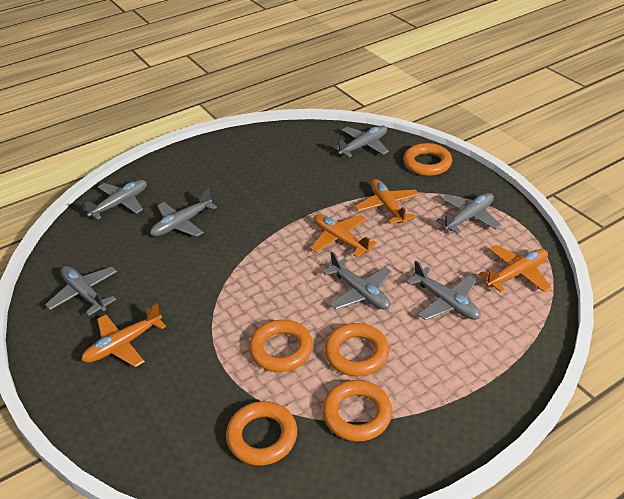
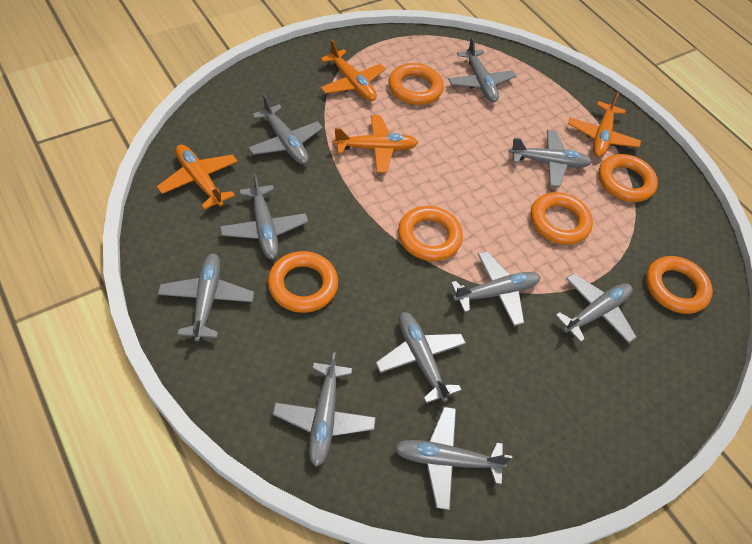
grey plane: [45,266,117,316] [82,180,147,220] [150,188,217,237] [322,252,392,310] [332,126,389,157] [406,261,481,320] [436,193,502,234] = 7 -> [158,253,254,341] [220,173,308,259] [248,95,323,164] [272,352,376,467] [375,312,466,403] [394,407,512,510] [448,37,516,102] [451,251,540,326] [510,130,592,187] [555,273,637,343] = 10
orange ring: [226,401,297,466] [249,320,313,372] [322,380,392,442] [324,323,389,376] [403,143,452,176] = 5 -> [268,251,338,313] [388,63,443,105] [398,206,463,261] [530,192,593,245] [598,154,658,202] [646,256,713,314] = 6

